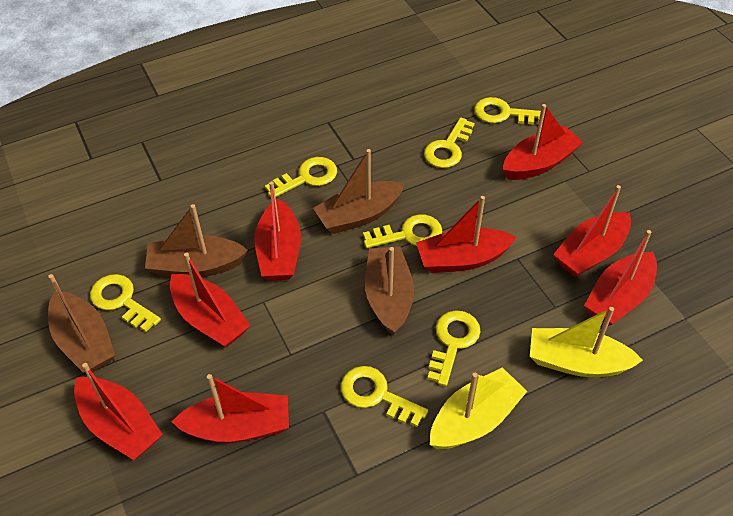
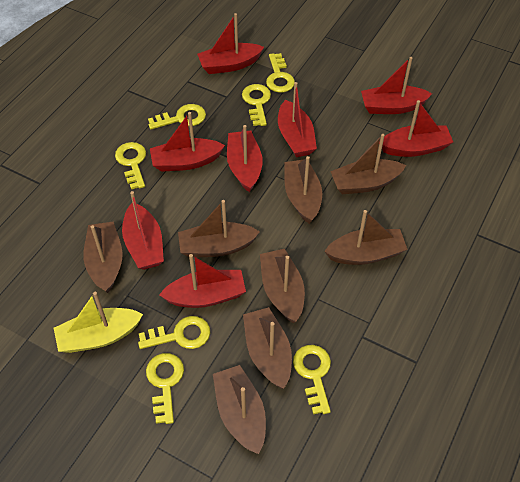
brown boat: [48,274,115,373] [145,204,248,277] [313,149,404,234] [365,247,414,335] = 4 -> [83,221,123,293] [178,200,260,257] [213,365,266,454] [243,307,292,389] [260,249,305,323] [284,156,322,224] [324,210,408,265] [330,134,406,194] = 8
yellow boat: [430,367,527,449] [530,307,643,377] = 2 -> [54,292,143,353] = 1

